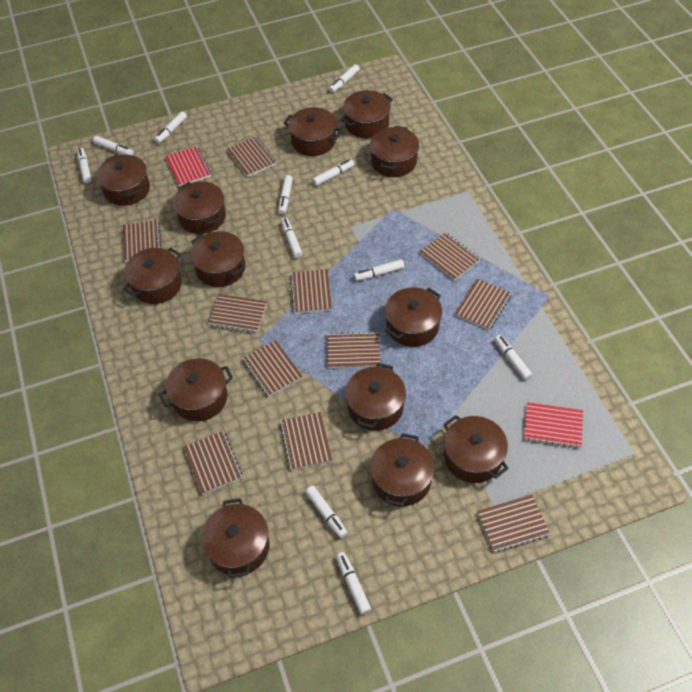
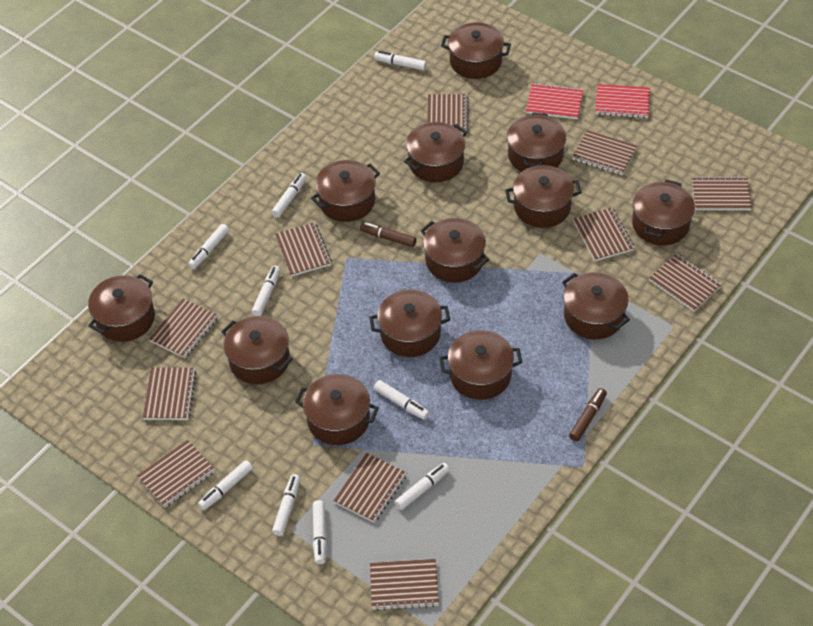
brown marker: none = 0 -> [360,222,416,247] [569,388,607,441] = 2
white marker: [77,148,92,183] [93,136,134,155] [155,111,187,144] [278,175,293,215] [281,218,303,258] [305,486,348,538] [312,159,354,186] [329,64,360,93] [336,552,371,615] [354,259,404,281] [494,335,533,380] = 11 -> [188,224,229,269] [198,460,253,510] [251,266,281,316] [271,173,307,218] [272,474,301,536] [313,500,327,564] [374,51,427,70] [374,380,429,420] [395,463,450,510] = 9

